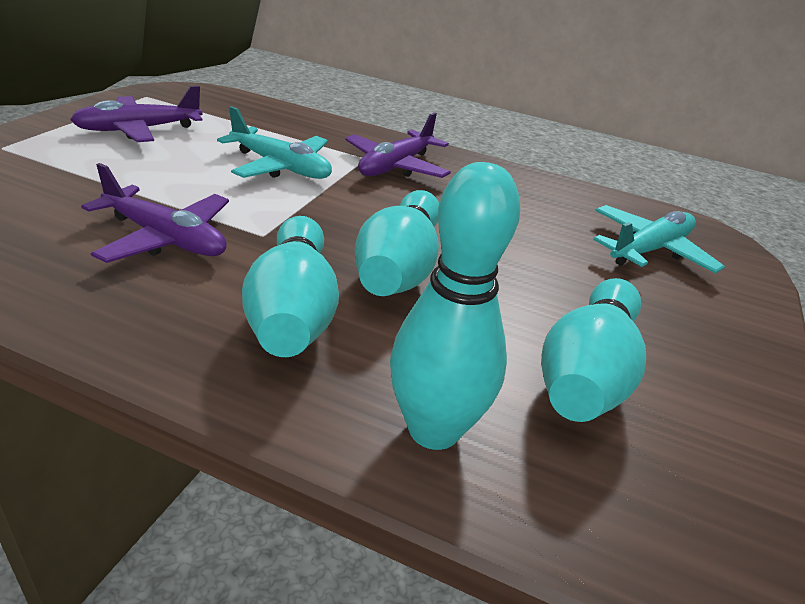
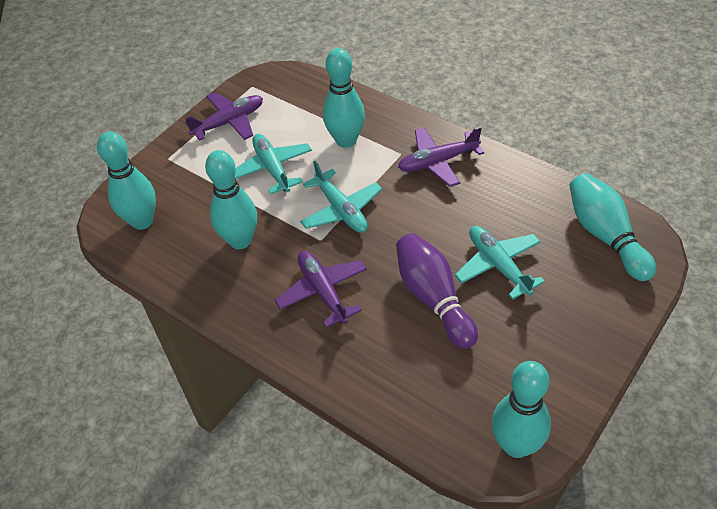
purple bowling pin: none = 0 -> [396,233,478,349] = 1
turquoise bowling pin: [242,216,339,357] [355,190,439,296] [390,162,520,450] [541,278,646,422] = 4 -> [97,131,156,230] [205,150,257,250] [323,48,365,148] [492,361,551,458] [569,173,656,281] = 5
turquoise plane: [217,106,332,179] [593,205,725,273] = 2 -> [235,134,312,194] [300,161,382,233] [455,226,545,300] = 3

